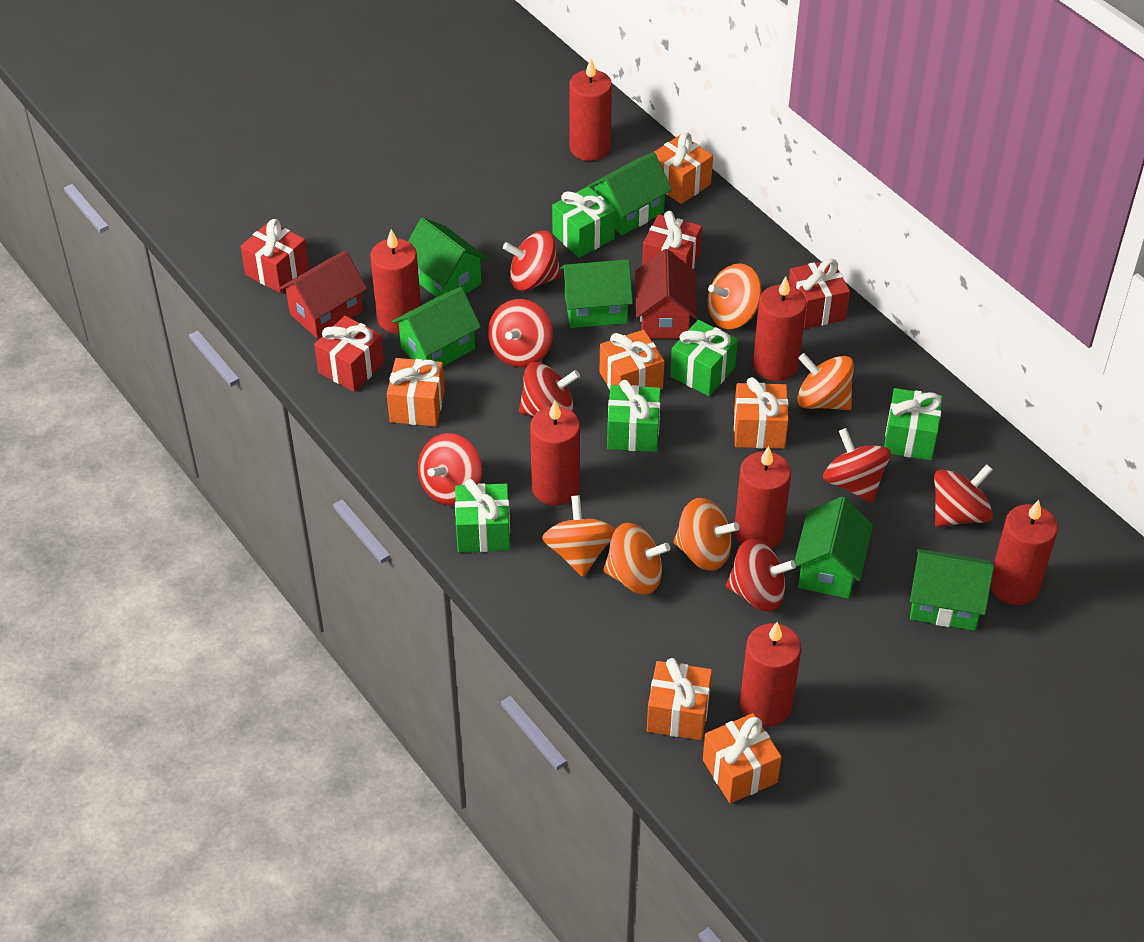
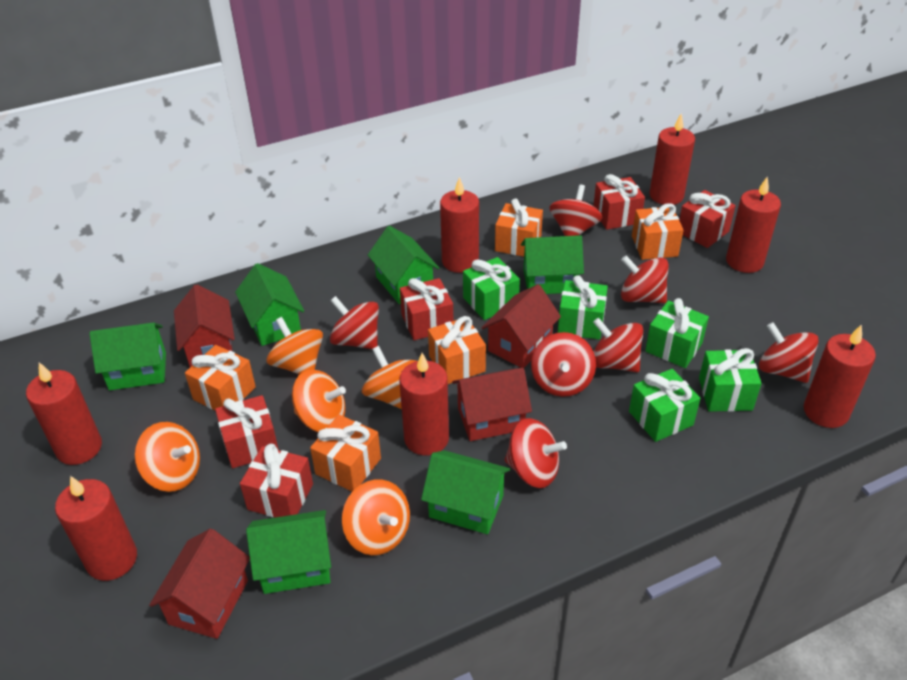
orange gift: [387,358,445,427] [600,330,665,390] [647,658,712,740] [654,132,713,204] [703,713,782,803] [734,377,789,449] = 6 -> [185,345,256,410] [310,415,381,492] [428,316,486,384] [495,198,543,257] [632,203,684,260] = 5
red gift: [240,219,309,293] [314,316,384,392] [642,211,702,269] [788,259,850,329] = 4 -> [215,395,279,468] [240,443,313,518] [400,278,453,340] [593,174,645,230] [679,190,736,248] = 5
red house: [279,251,367,339] [635,249,697,339] = 2 -> [149,529,250,639] [174,285,235,367] [452,368,532,441] [481,284,561,368] = 4

